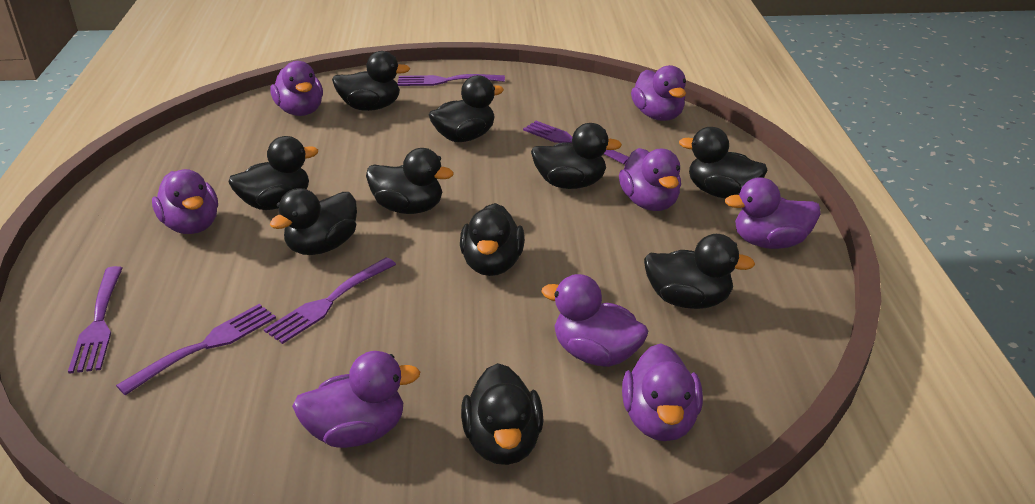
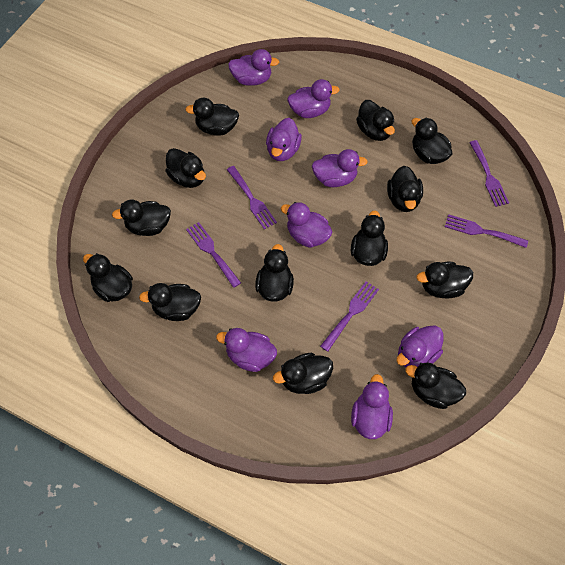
black duck: [228,136,318,210] [270,188,357,255] [332,51,410,111] [366,148,454,214] [429,75,504,142] [460,203,525,276] [461,363,543,465] [531,123,622,189] [644,234,755,309] [679,127,768,199] = 10 -> [83,253,133,302] [112,200,171,236] [139,283,201,321] [165,148,206,188] [185,98,239,136] [255,244,294,302] [273,353,333,394] [351,211,388,266] [356,100,395,141] [387,166,423,212] [405,363,466,409] [412,118,453,164] [416,262,473,299] = 13

